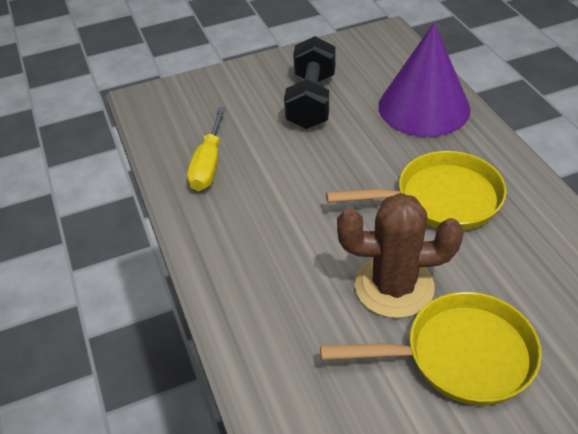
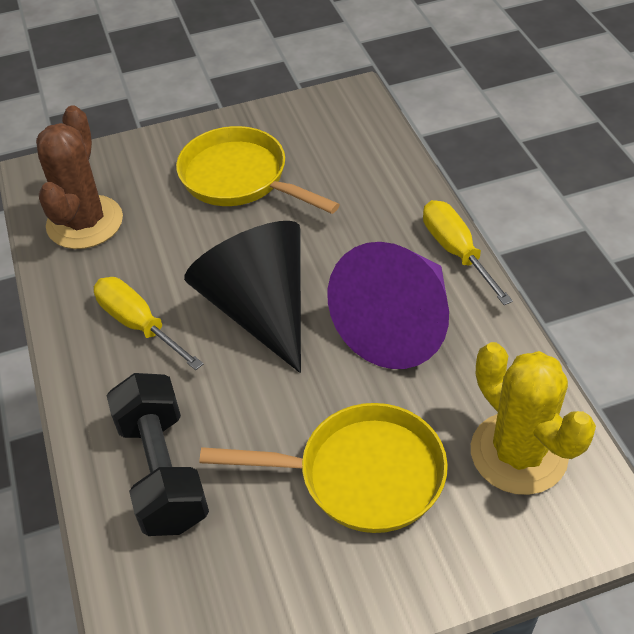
black cone: none = 0 -> [184,221,301,373] = 1
yellow cactus: none = 0 -> [471,342,596,495] = 1
yellow screwdriver: [187,107,226,191] = 1 -> [94,277,203,370] [423,200,513,305] = 2

